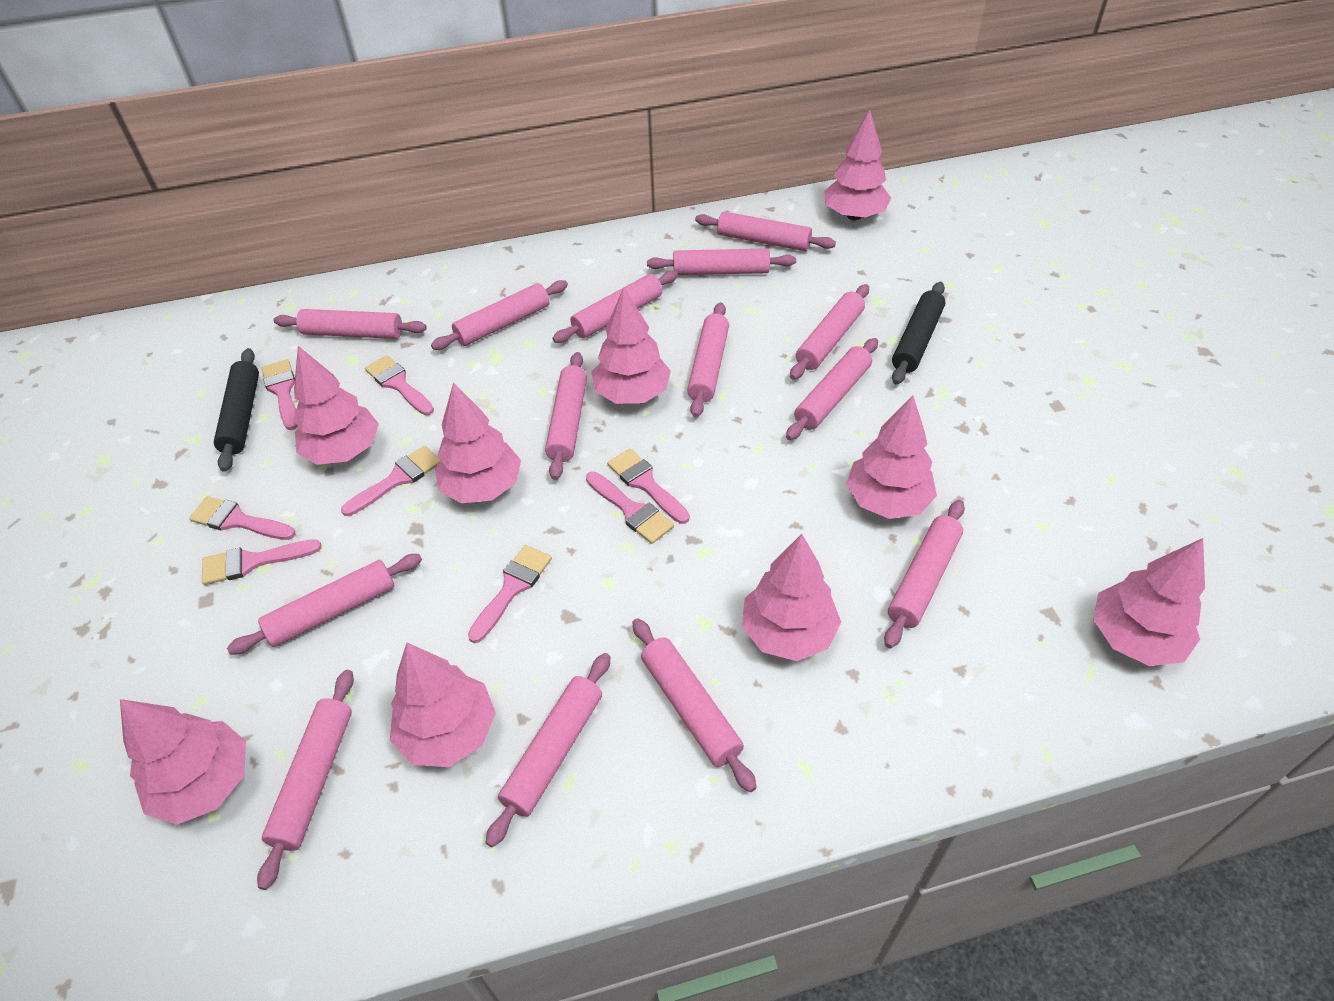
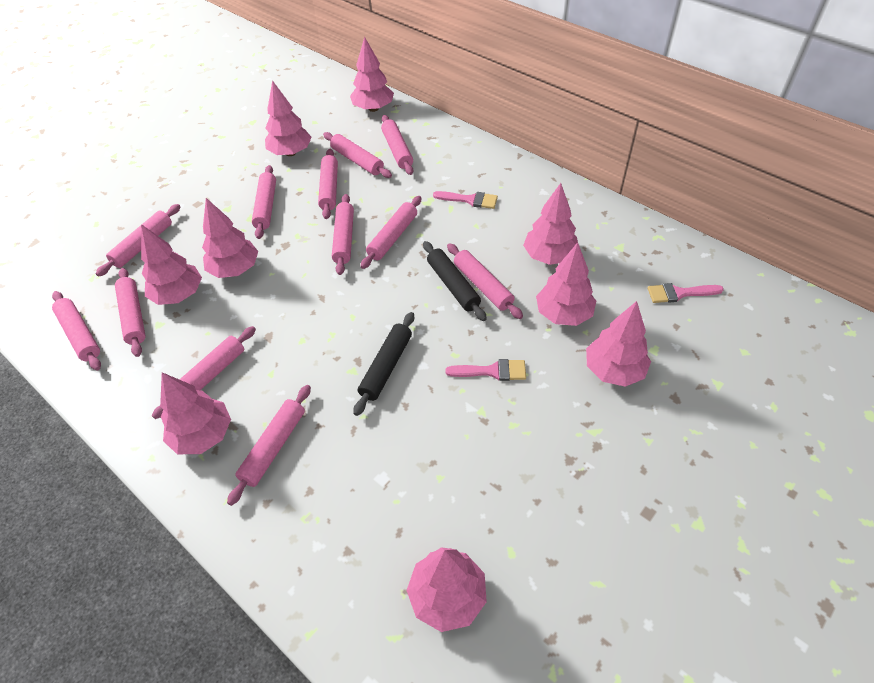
pink brush: [189,496,296,540] [202,539,322,585] [262,359,298,430] [341,446,441,516] [365,355,434,415] [468,545,552,643] [586,472,674,544] [607,448,690,524] = 8 -> [433,191,498,209] [445,359,526,381] [648,283,724,303] = 3
pink rolling pin: [227,554,422,655] [257,670,354,890] [273,309,427,339] [431,280,568,350] [485,653,610,847] [545,352,587,480] [552,270,678,343] [632,618,757,792] [647,249,796,275] [687,302,729,417] [695,212,836,251] [786,338,878,440] [790,284,869,380] [884,500,965,648] = 14 -> [52,291,101,370] [96,204,180,277] [115,268,146,357] [152,326,256,419] [227,385,311,506] [252,165,276,239] [318,149,338,219] [323,132,392,178] [332,194,354,275] [360,196,421,269] [381,115,413,175] [447,243,523,319] = 12

